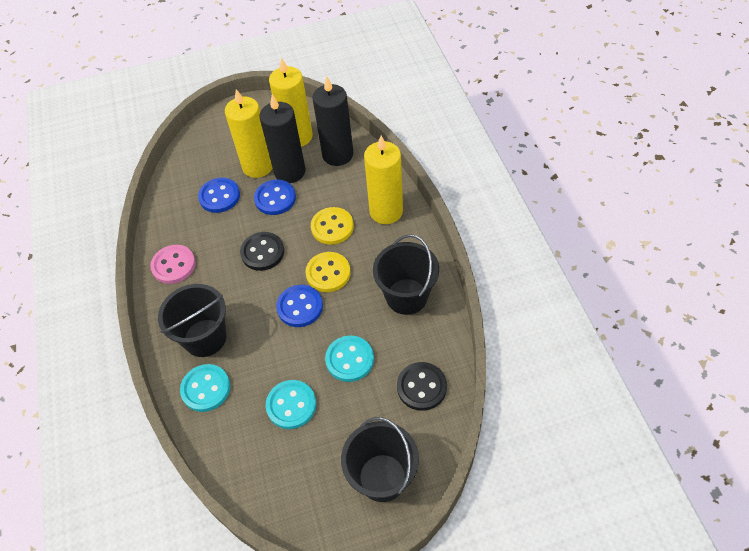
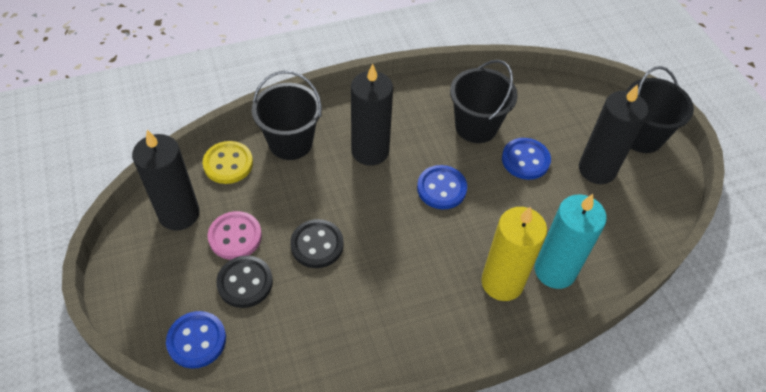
black candle: [259,95,306,183] [312,76,353,166] = 2 -> [132,130,200,231] [351,63,393,166] [579,84,649,184] = 3
turquoise button: [180,364,230,412] [266,380,316,429] [325,336,374,382] = 3 -> none = 0
turquoise candle: none = 0 -> [535,194,607,289] = 1
yellow button: [305,252,351,292] [311,207,354,245] = 2 -> [203,141,253,184] = 1
yellow candle: [225,89,272,178] [269,58,313,147] [364,136,403,224] = 3 -> [481,206,547,301] = 1

